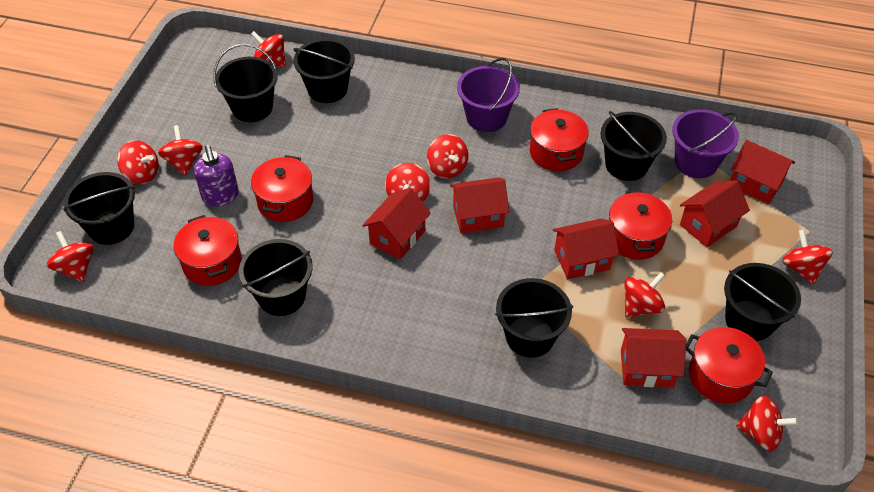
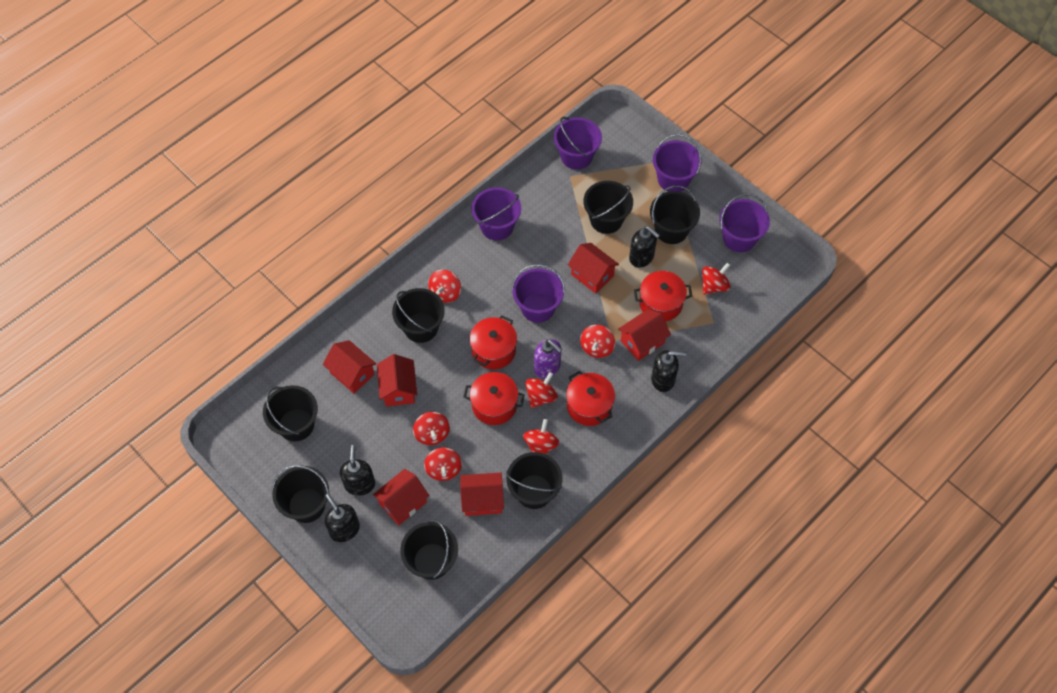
black soap dispenser: none = 0 -> [325,494,360,542] [340,445,375,496] [629,226,660,268] [651,350,686,392] = 4
purple bucket: [457,58,520,132] [672,109,739,178] = 2 -> [471,187,521,241] [512,264,565,323] [554,117,602,170] [653,134,702,192] [719,194,770,252] = 5
red pot: [174,215,242,286] [251,155,313,222] [530,108,589,171] [609,191,672,260] [686,327,773,404] = 5 -> [463,372,525,425] [469,315,517,369] [566,371,615,426] [634,271,692,321] = 4
red spinning top: [47,231,94,282] [117,140,159,184] [158,125,203,176] [251,31,286,67] [385,163,430,202] [427,134,469,178] [624,272,665,318] [736,396,798,451] [782,230,833,285] = 9 -> [413,412,450,445] [424,447,462,481] [428,270,461,303] [523,419,560,454] [525,372,558,408] [580,325,615,358] [702,263,731,295] = 7

